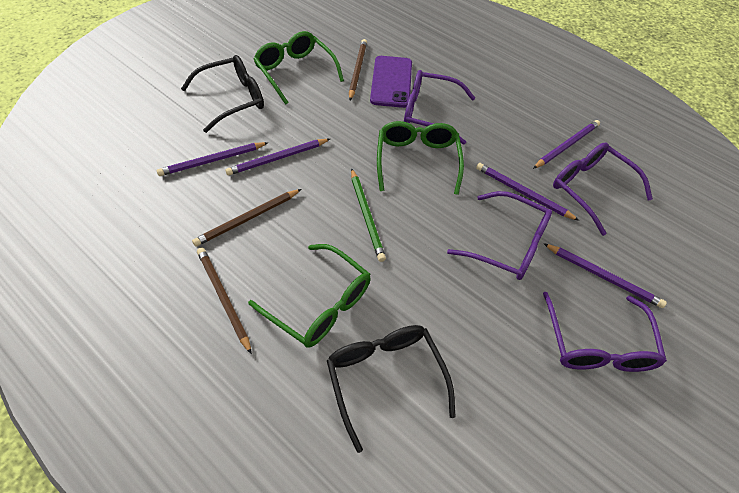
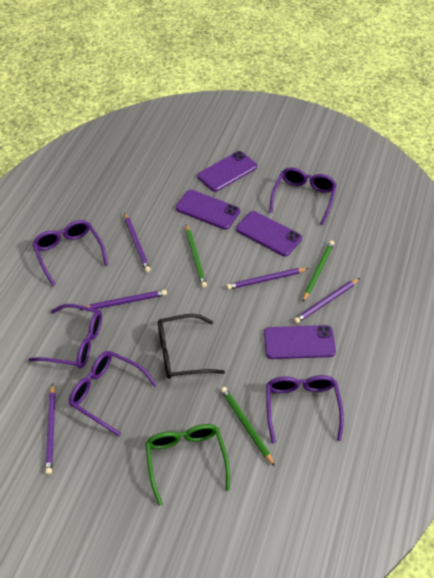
black glasses: [181,55,264,133] [327,325,456,453] = 2 -> [158,314,225,379] = 1
brown pencil: [192,189,301,247] [197,247,252,354] [349,39,367,100] = 3 -> none = 0
green glasses: [248,244,371,348] [253,31,344,105] [377,121,464,195] = 3 -> [145,424,230,506] = 1
green pencil: [351,168,386,262] = 1 -> [186,224,207,288] [221,387,275,467] [303,240,334,302] = 3
purple glasses: [404,70,475,145] [447,191,552,280] [543,292,667,372] [553,142,653,236] = 4 -> [28,304,102,368] [32,220,108,286] [69,351,157,436] [266,375,344,444] [269,167,337,225] = 5
purple phone: [370,56,412,108] = 1 -> [176,190,240,230] [197,151,257,192] [236,211,302,256] [264,325,336,359] = 4

